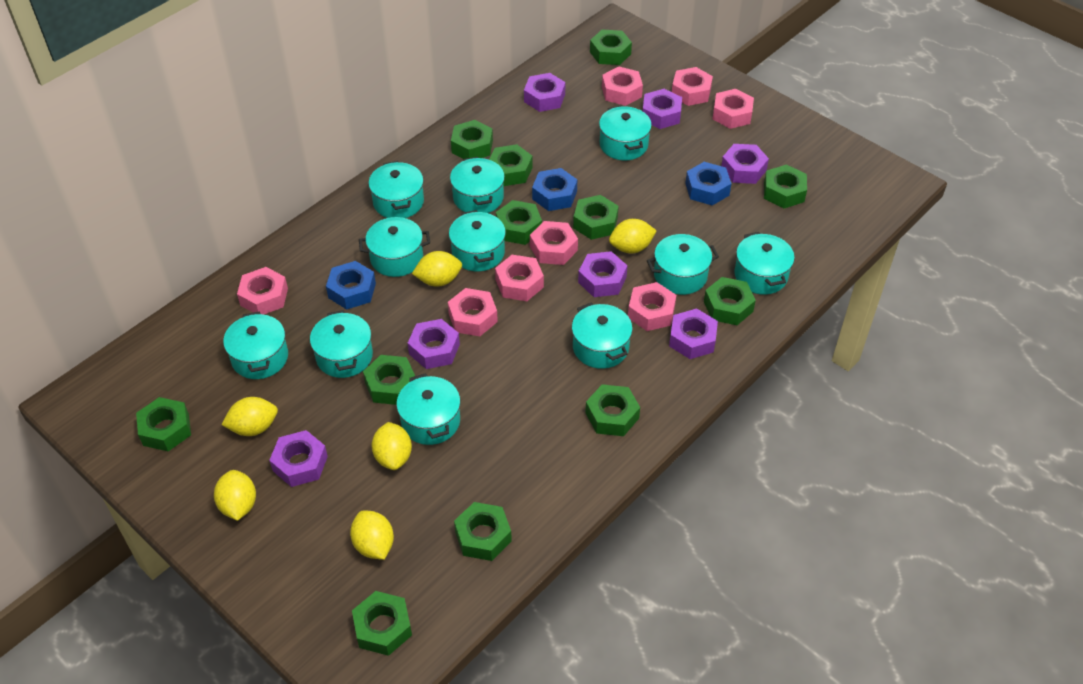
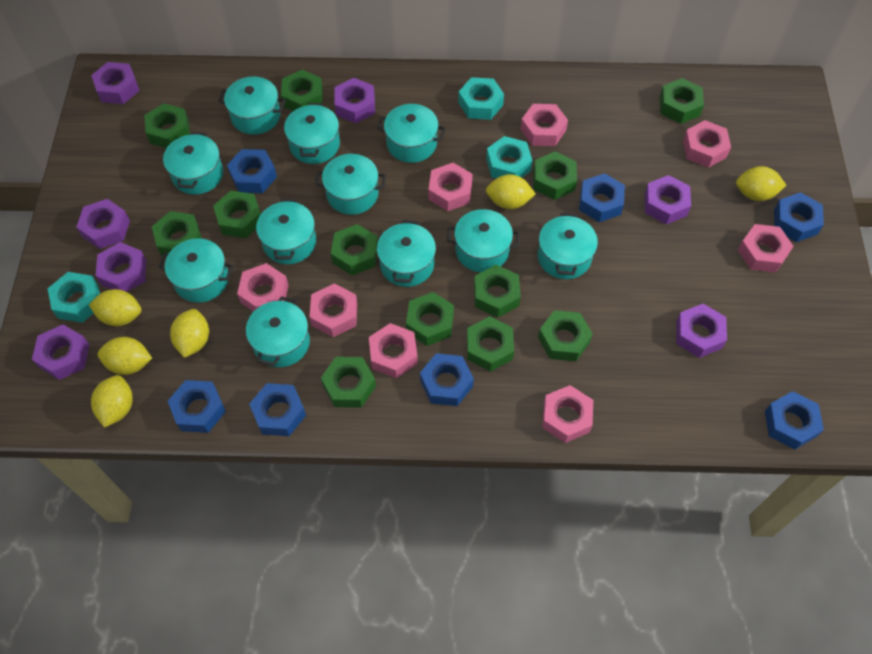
blue nut: [326,261,376,310] [532,168,577,211] [685,162,732,206] = 3 -> [168,380,226,433] [227,149,277,193] [249,383,306,436] [420,353,474,406] [579,173,625,222] [765,391,824,449] [774,192,824,242] = 7
turquoise nut: none = 0 -> [48,272,100,323] [458,77,504,120] [486,136,533,178] = 3

